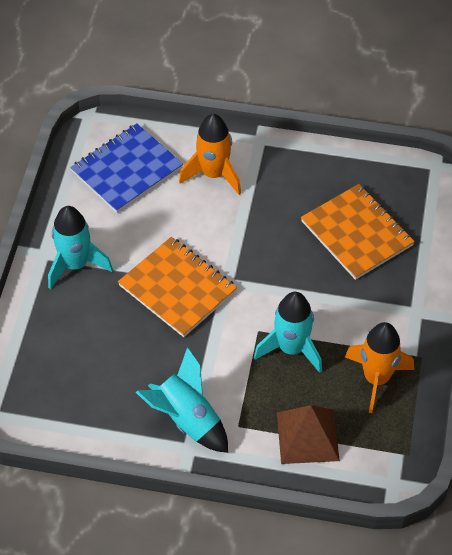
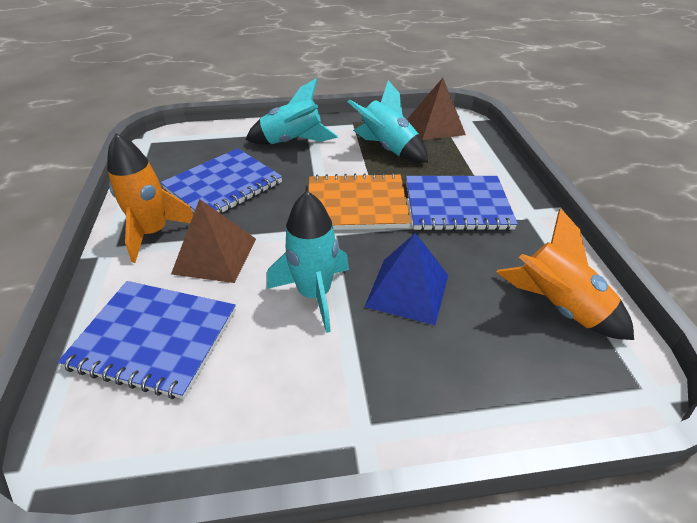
blue notebook: [70,123,183,213] = 1 -> [58,281,236,399] [161,148,282,214] [406,176,518,231] = 3
blue pyramid: none = 0 -> [365,233,448,325] = 1
brown pyramid: [277,405,340,464] = 1 -> [171,199,256,283] [407,78,466,140] = 2
orange notebook: [118,237,237,337] [301,184,415,280] = 2 -> [309,173,411,230] = 1

